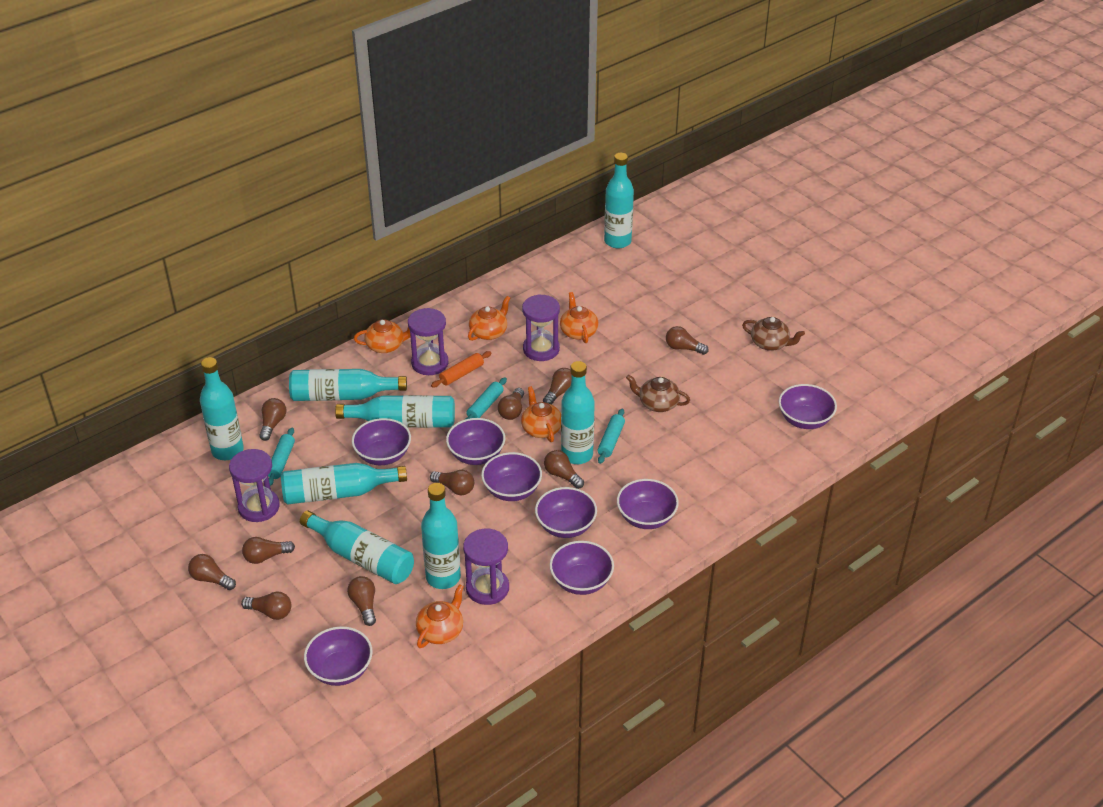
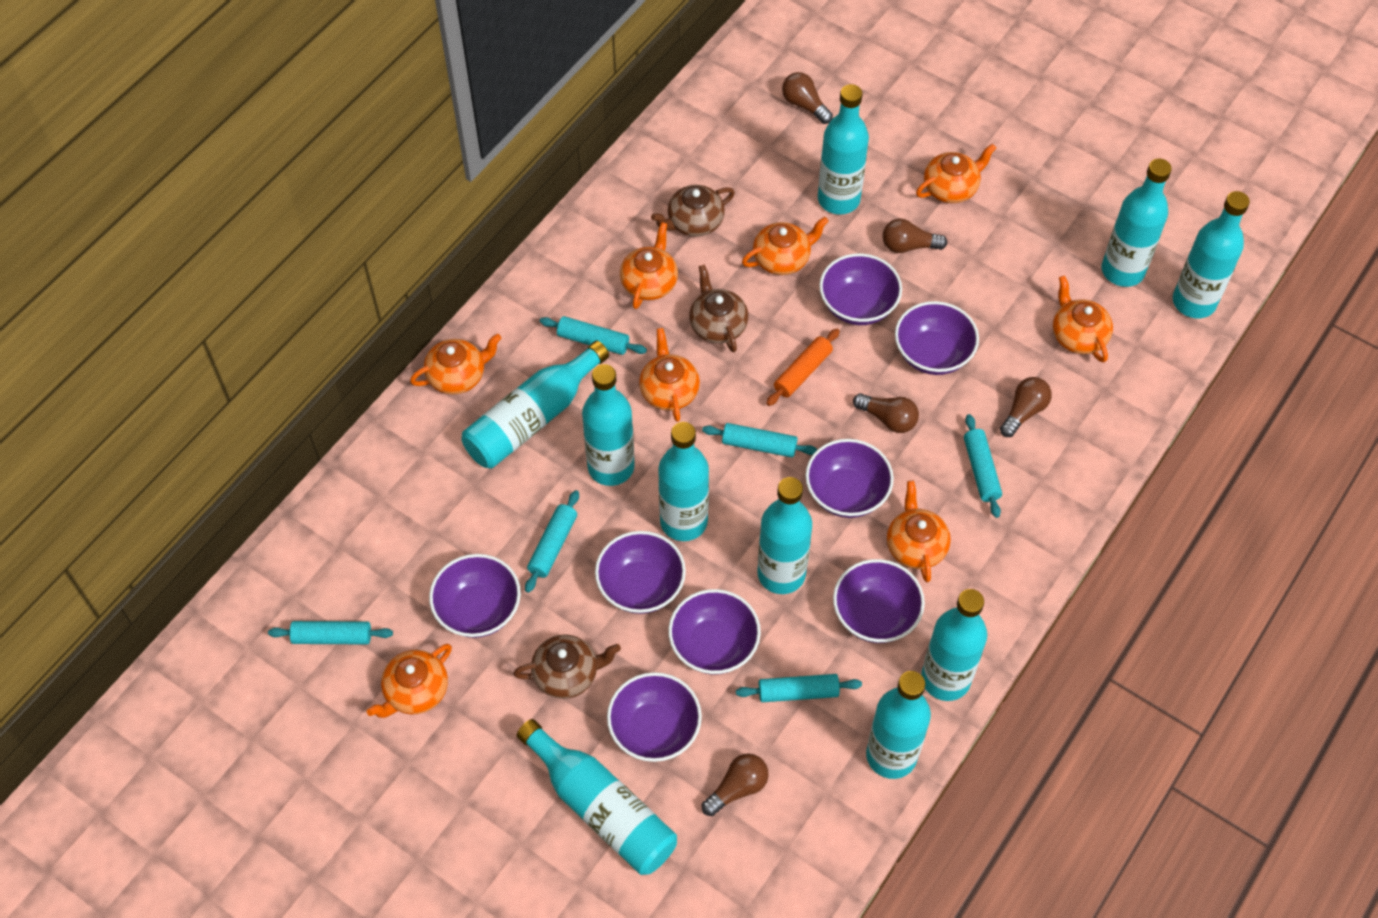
brown light bulb: [188,554,236,590] [241,591,291,620] [242,537,295,564] [259,398,286,441] [347,576,376,626] [430,470,474,495] [498,388,524,420] [543,368,572,405] [544,450,584,489] [666,326,709,355] = 10 -> [702,753,768,816] [782,72,833,124] [853,393,919,433] [883,219,947,253] [1000,377,1052,437] = 5
brown teapot: [626,375,690,412] [742,317,805,351] = 2 -> [513,634,621,699] [651,185,735,237] [689,264,749,352] = 3
orange teapot: [354,320,410,353] [416,584,464,648] [468,296,510,341] [521,386,561,442] [560,292,598,343] = 5 -> [367,644,452,718] [410,334,501,395] [620,222,678,309] [639,328,700,422] [742,217,829,275] [887,481,951,582] [916,143,996,203] [1053,275,1113,363] = 8
purple hourglass: [229,449,280,522] [408,308,449,375] [463,529,509,605] [522,294,560,361] = 4 -> none = 0
turquoise bottle: [200,357,244,460] [281,463,407,505] [289,369,407,401] [300,510,414,584] [335,395,455,428] [421,483,461,589] [561,361,595,464] [604,153,634,249] = 8 -> [462,341,609,469] [516,719,677,875] [582,364,635,486] [658,422,709,541] [757,477,812,594] [818,84,869,215] [866,671,931,779] [921,589,987,701] [1102,158,1172,287] [1173,191,1250,318] = 10
turquoise rolling pin: [268,427,295,486] [464,377,507,420] [598,408,625,464] = 3 -> [268,621,393,644] [525,490,579,593] [540,316,647,355] [702,423,818,457] [736,674,862,702] [964,414,1002,518] = 6

